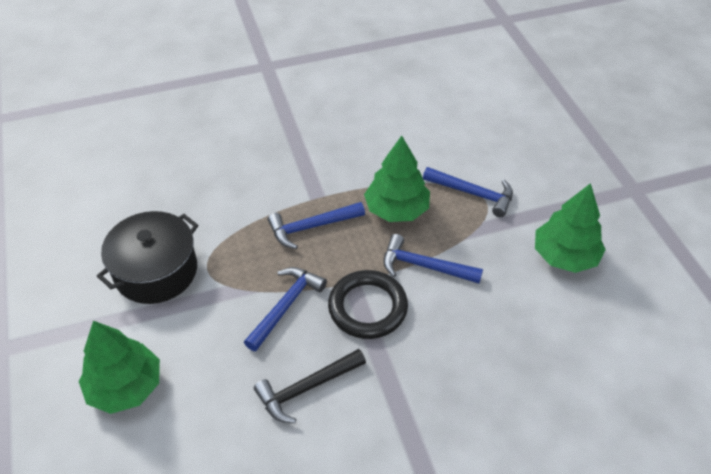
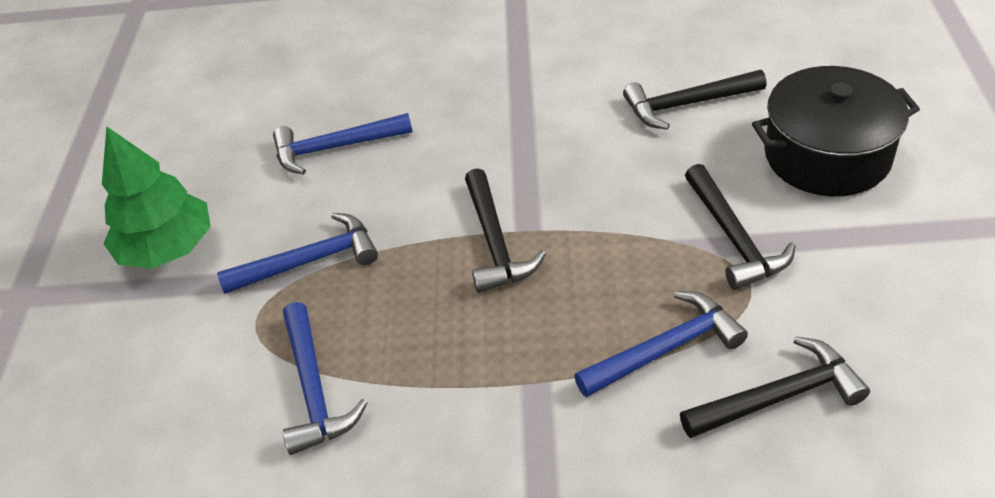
black hammer: [254,349,366,423] = 1 -> [465,168,546,293] [623,70,766,130] [680,336,870,438] [685,164,796,290] = 4
black ring: [328,270,408,339] = 1 -> none = 0
green tree: [79,321,160,414] [364,136,430,222] [535,183,606,273] = 3 -> [102,126,211,269] = 1

